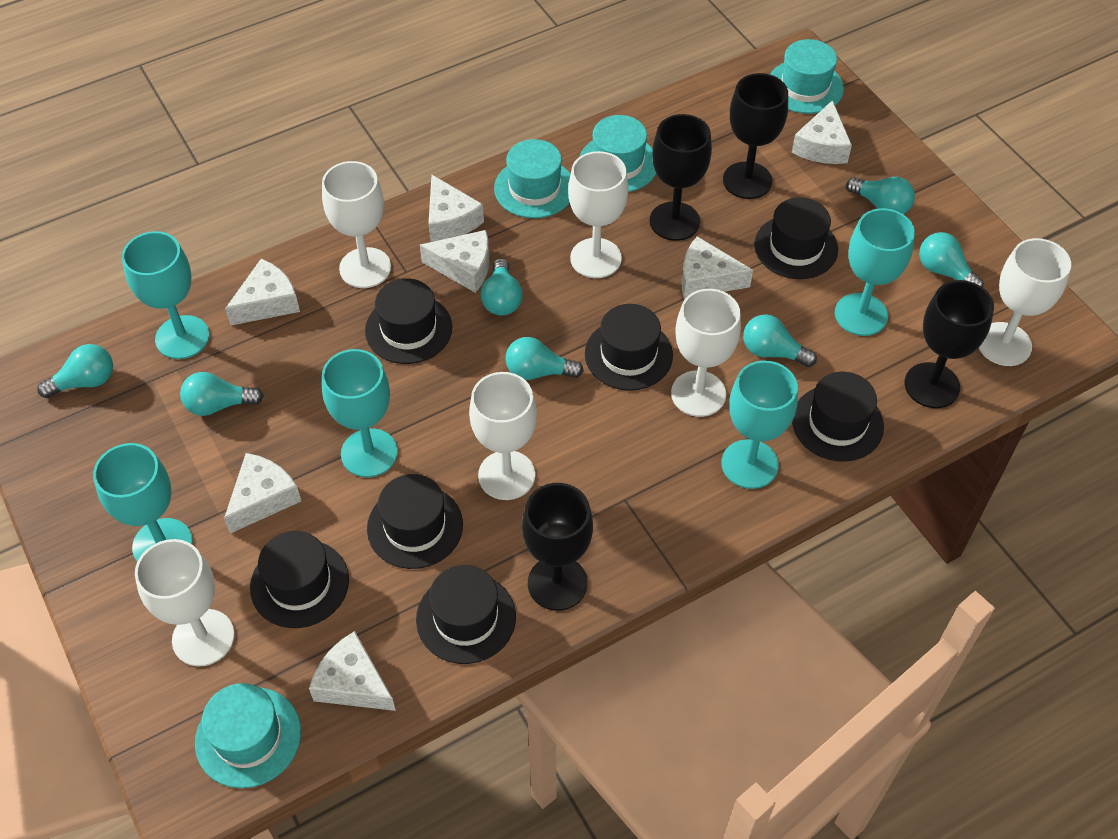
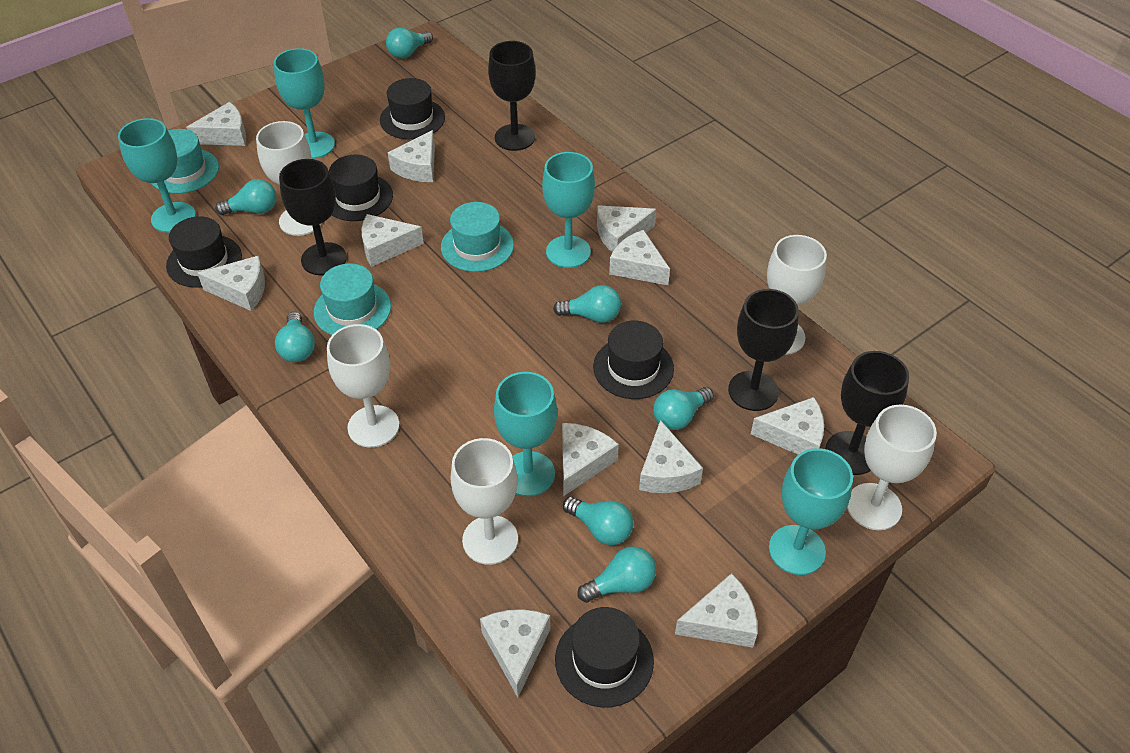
black hat: [250,531,349,628] [365,278,452,364] [367,474,463,569] [416,565,516,664] [585,304,673,391] [754,197,838,279] [792,372,884,462] = 7 -> [166,216,242,288] [329,155,393,221] [380,78,445,139] [555,607,654,708] [593,321,674,399] = 5
turquoise hat: [195,683,301,788] [494,139,571,218] [579,115,656,192] [770,39,844,114] = 4 -> [151,129,219,194] [314,263,391,335] [441,202,514,272] = 3
white cheese: [224,453,301,533] [225,259,300,325] [309,631,396,711] [420,230,489,293] [428,175,484,242] [682,236,753,299] [792,100,852,164] = 7 -> [186,102,246,146] [197,256,265,311] [362,214,424,267] [388,130,435,182] [480,609,550,697] [562,423,619,496] [597,205,656,252] [609,230,670,285] [639,420,703,493] [675,573,757,648] [751,397,824,455] = 11
white goblet: [135,539,235,667] [322,161,391,288] [469,372,537,500] [568,151,628,278] [671,289,741,417] [979,238,1071,366] = 6 -> [256,121,322,236] [327,324,400,448] [451,438,518,565] [767,235,827,355] [847,405,937,530] = 5

